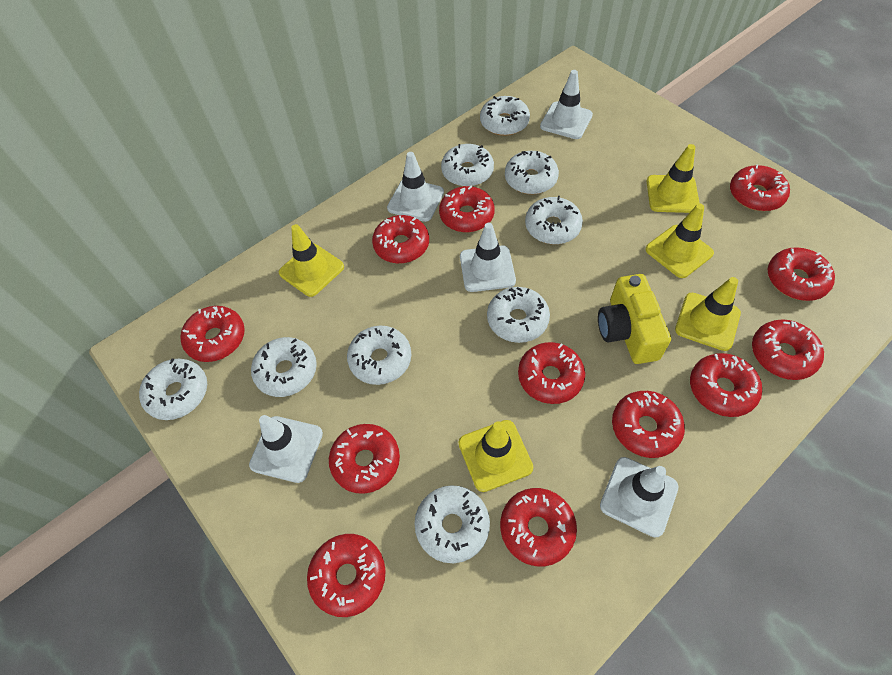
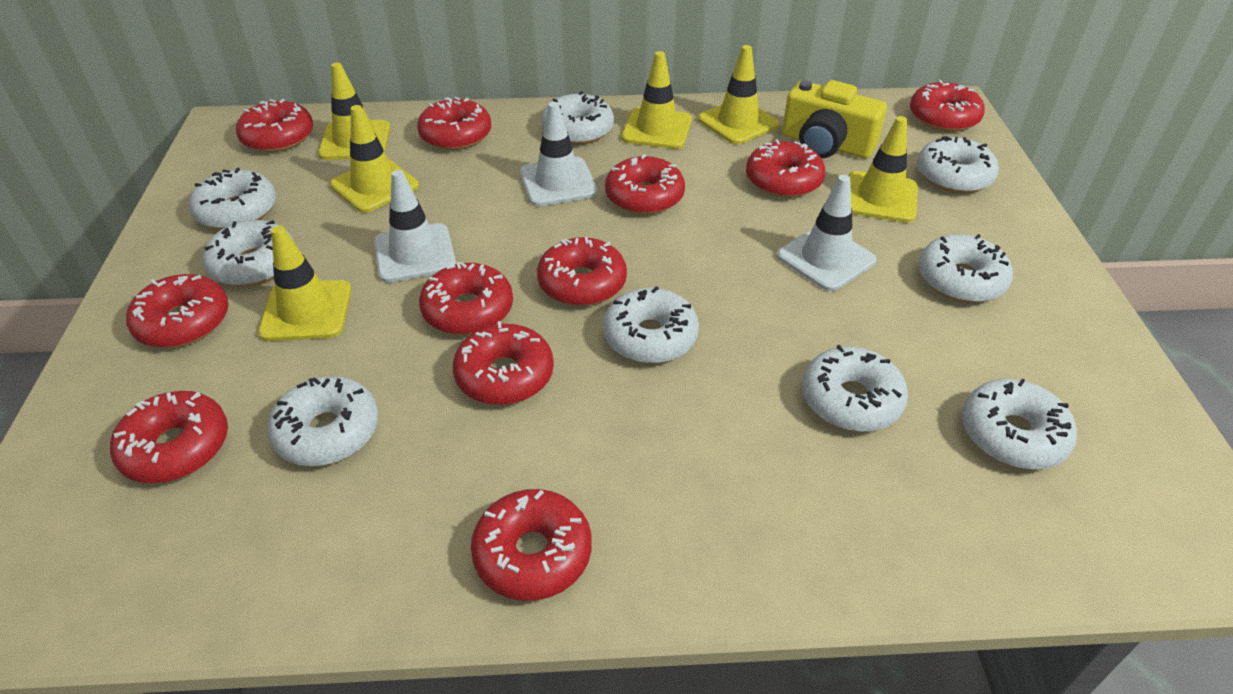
red donut: [180,306,245,362] [307,534,386,617] [329,424,400,494] [372,215,429,264] [439,186,495,232] [500,488,577,567] [518,342,585,404] [612,391,685,458] [690,353,762,417] [730,164,790,211] [752,319,824,380] [767,247,835,301] = 12 -> [110,391,228,483] [126,274,229,348] [236,99,313,152] [417,97,491,150] [419,262,513,335] [453,321,554,405] [471,489,592,601] [537,237,627,306] [605,154,685,215] [746,139,825,198] [910,80,985,132] = 11
white traffic cone: [249,415,323,483] [387,152,444,222] [460,223,516,292] [540,70,593,139] [600,457,679,538] = 5 -> [374,170,456,283] [520,102,597,206] [777,175,876,291] = 3
yellow traffic cone: [279,224,344,297] [458,420,533,492] [645,203,714,278] [647,144,700,213] [675,277,741,351] = 5 -> [258,226,352,341] [318,62,390,160] [330,105,419,213] [622,51,692,149] [698,45,779,144] [848,116,918,223] = 6

